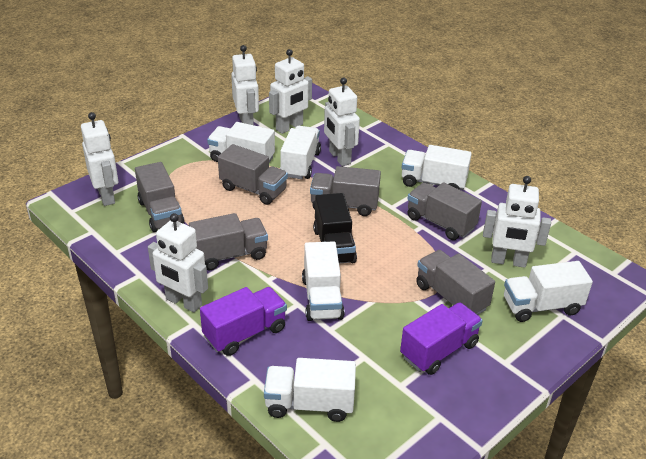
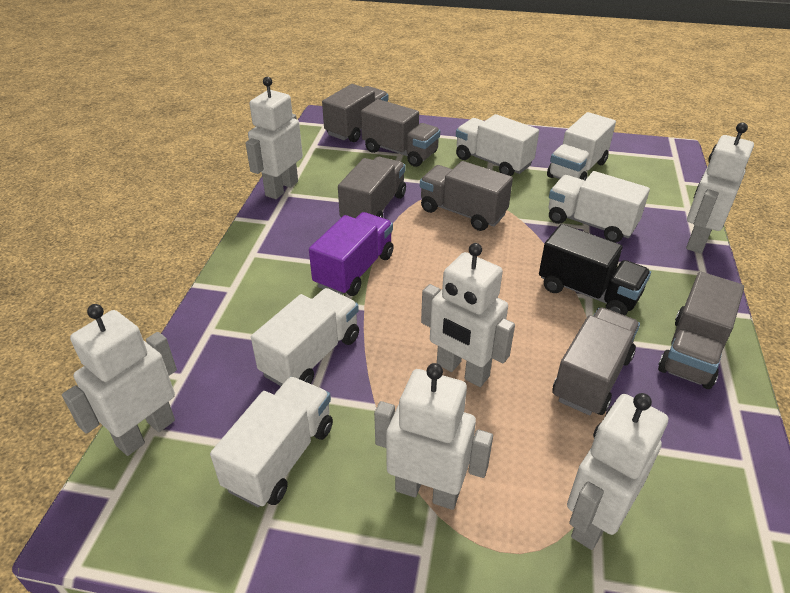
purple truck: [200,287,287,356] [400,302,483,375] = 2 -> [309,212,394,296] = 1
white truck: [207,122,275,162] [264,358,356,422] [280,126,321,179] [302,241,344,321] [402,145,472,190] [504,261,593,322] = 6 -> [210,377,333,507] [251,288,359,386] [456,114,539,176] [547,112,616,181] [548,171,650,243] = 5

